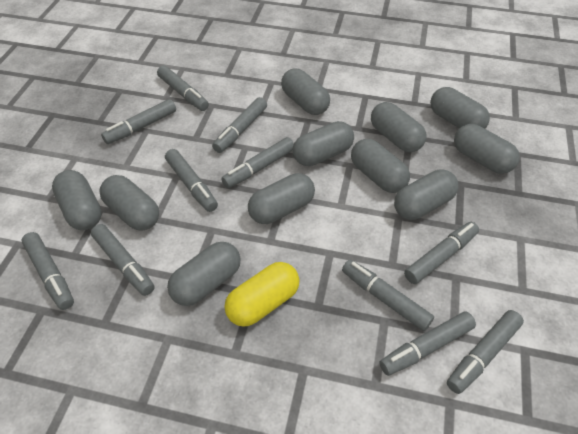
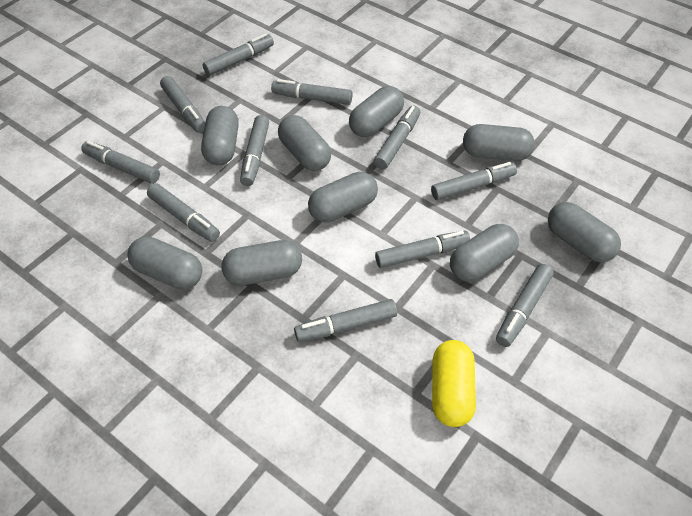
grey capsule: [52,170,102,230] [99,175,159,230] [167,242,241,306] [248,173,315,224] [281,68,330,115] [293,121,354,166] [351,139,410,193] [371,102,426,152] [394,169,459,220] [430,87,490,129] [454,124,520,174] = 11 -> [127,236,202,290] [201,106,239,165] [222,240,302,285] [278,115,331,171] [308,172,378,222] [349,86,404,137] [450,224,519,282] [463,124,535,161] [548,202,621,262] = 9

